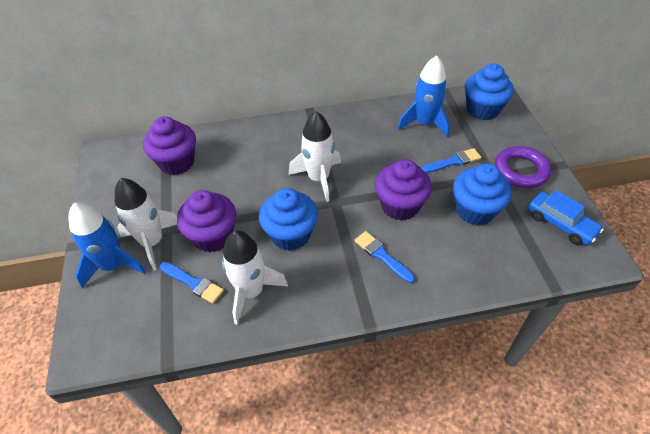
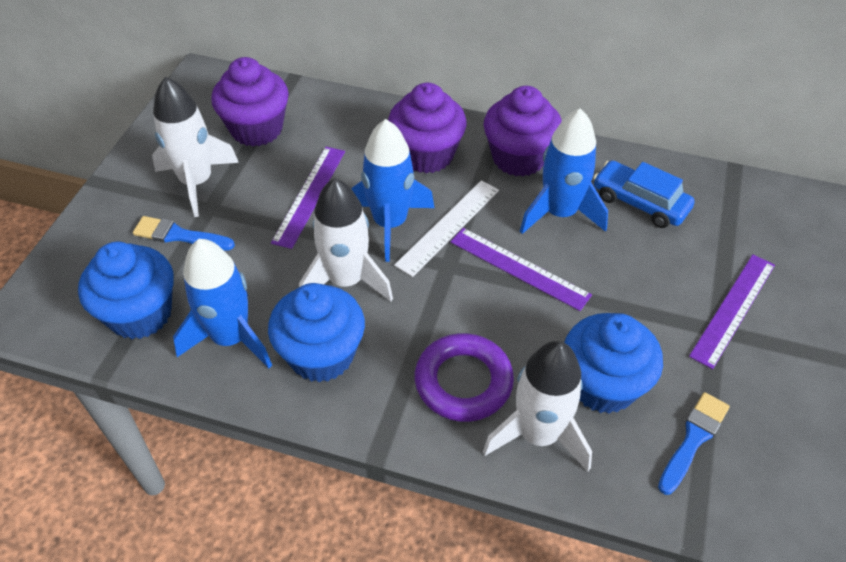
blue brush: [160,262,224,304] [354,231,415,283] [421,148,481,173] = 3 -> [133,216,235,250] [658,392,730,495] = 2
blue rocket: [68,203,146,288] [397,56,450,138] = 2 -> [173,239,272,368] [351,119,435,262] [520,109,608,234] = 3
purple ruler: none = 0 -> [271,147,345,249] [450,228,592,311] [689,254,775,369] = 3
white ruler: none = 0 -> [394,180,499,277] = 1

